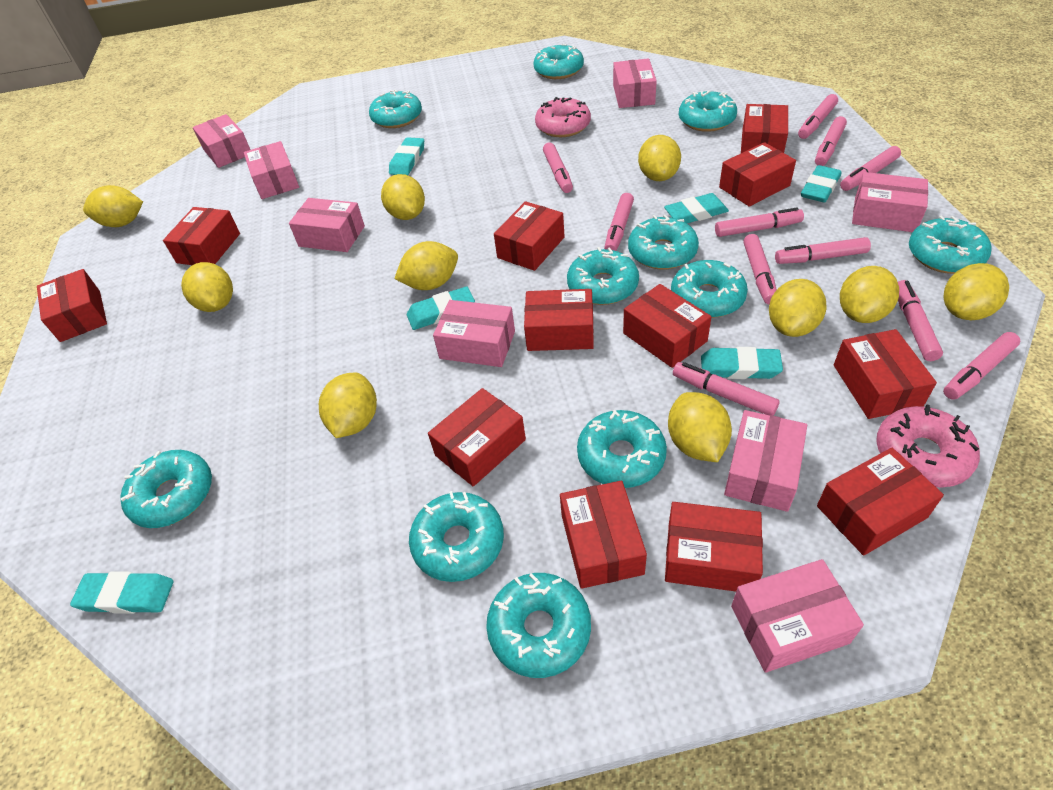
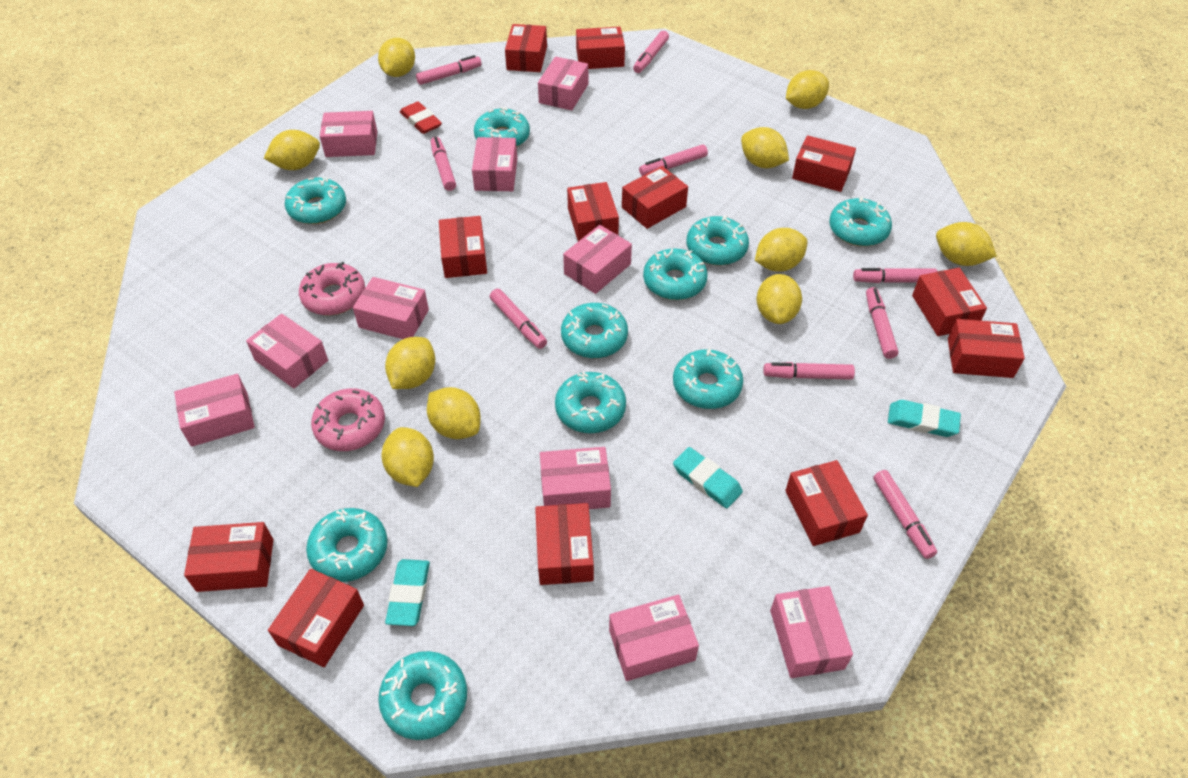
pink box: [193,114,250,168] [244,141,299,199] [289,198,365,252] [433,300,515,367] [613,58,657,108] [724,410,807,512] [731,559,864,673] [852,172,928,232] = 8 -> [174,374,255,447] [246,314,328,388] [320,111,377,157] [353,277,429,339] [472,137,517,191] [538,57,588,110] [540,447,611,509] [563,225,632,294] [609,595,699,681] [770,586,853,678] = 10
pink marker: [543,142,573,193] [604,193,634,251] [673,362,780,416] [715,207,804,237] [743,234,777,304] [775,237,871,264] [798,94,838,139] [815,116,847,166] [840,146,901,191] [898,280,943,361] [943,332,1020,400] = 11 -> [416,55,481,85] [431,137,456,191] [490,289,547,349] [633,31,669,73] [639,145,708,176] [763,362,855,380] [853,268,937,283] [866,287,899,359] [873,470,937,559] = 9
red eraser: none = 0 -> [400,102,442,134] = 1
turquoise donut: [120,450,212,528] [369,90,422,128] [409,491,504,582] [486,573,591,678] [533,44,584,79] [567,247,639,305] [577,410,667,488] [628,215,699,270] [671,260,748,318] [679,90,737,132] [909,216,992,274] = 11 -> [285,177,346,224] [306,508,388,582] [378,651,467,740] [474,107,530,147] [555,372,626,433] [561,303,628,358] [643,248,708,300] [673,348,743,409] [687,215,749,266] [829,196,892,246] = 10
turquoise eraser: [70,572,174,614] [389,137,424,175] [407,286,475,330] [664,193,729,223] [701,347,783,379] [801,165,841,202] = 6 -> [385,559,430,626] [673,447,743,509] [888,400,961,437] = 3

